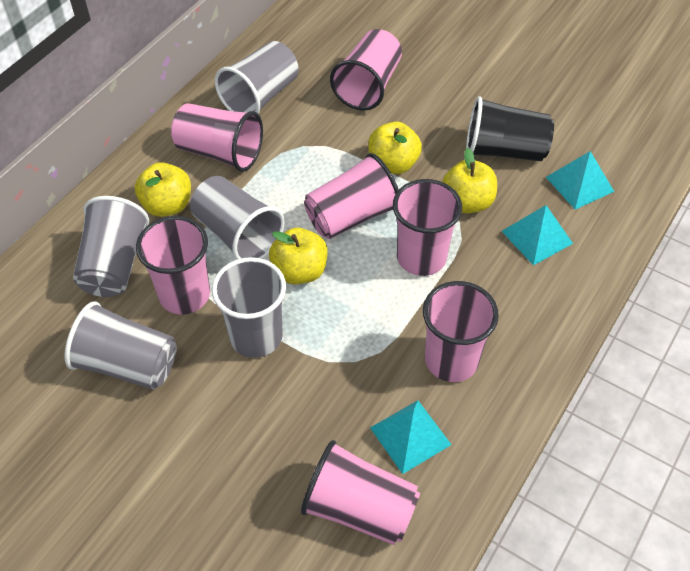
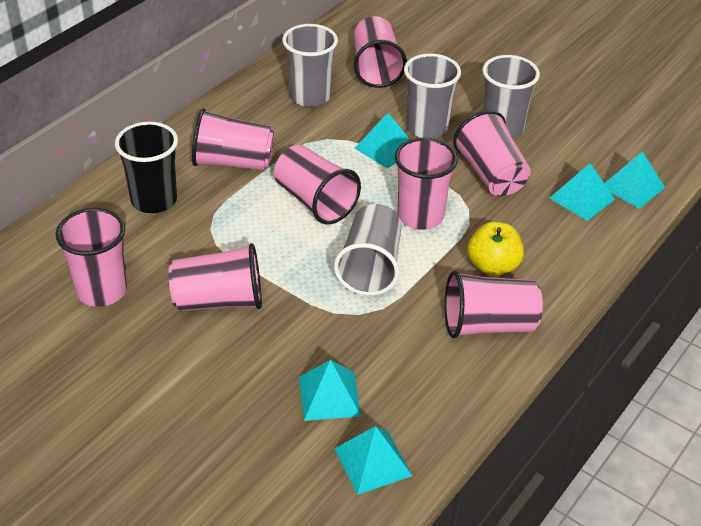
grey cup: [64,301,177,390] [73,196,149,297] [190,176,285,260] [212,257,286,358] [215,41,299,114] = 5 -> [282,24,338,107] [334,204,402,296] [404,54,461,138] [482,55,540,139] = 4
pink cup: [136,216,210,315] [171,103,263,172] [301,440,420,545] [304,153,399,239] [330,29,402,111] [393,179,462,276] [423,281,499,382] = 7 -> [56,208,127,307] [169,243,262,311] [192,108,275,171] [274,145,361,225] [354,16,407,88] [395,138,458,230] [444,271,543,339] [453,110,531,196] = 8
turquoise pyramid: [370,400,452,474] [502,205,573,265] [546,151,614,209] = 3 -> [299,360,361,421] [334,426,412,495] [354,113,410,169] [549,163,615,221] [604,151,665,209] = 5
yellow apple: [135,162,191,217] [269,228,328,284] [368,122,422,174] [442,148,497,213] = 4 -> [468,222,524,276] = 1

